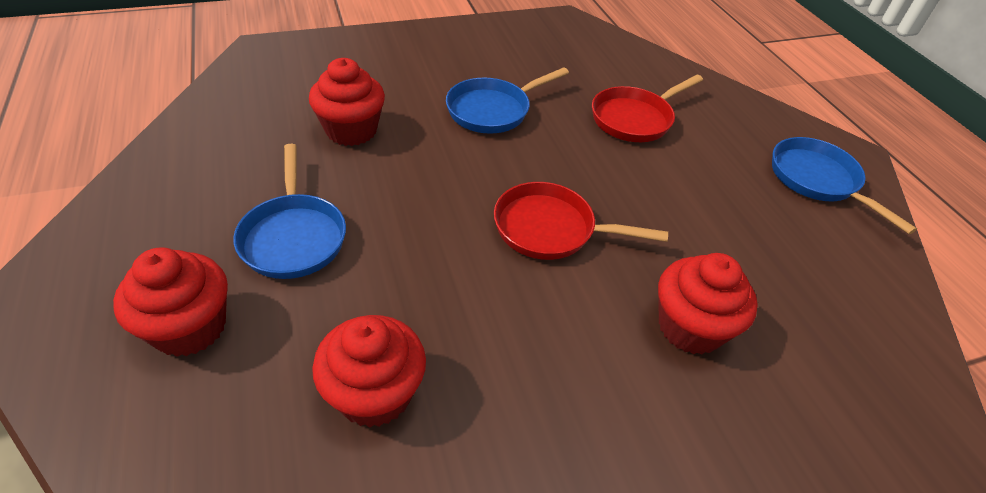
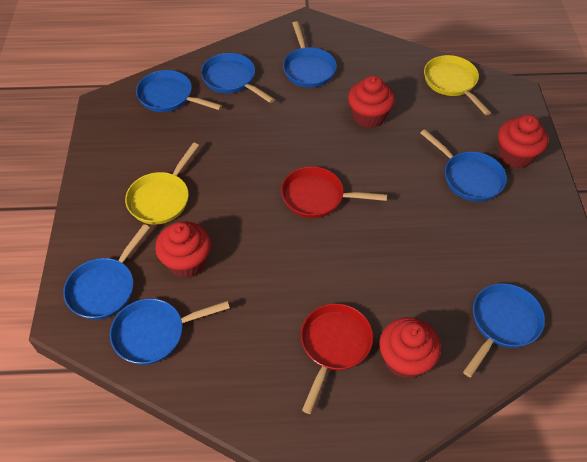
blue pan: [233,144,346,279] [446,67,569,134] [772,137,917,234] = 3 -> [63,224,150,320] [110,298,230,365] [136,70,222,112] [201,53,275,103] [283,21,337,88] [420,129,507,202] [463,283,545,377] = 7
yellow pan: none = 0 -> [125,143,199,225] [424,55,491,115] = 2

